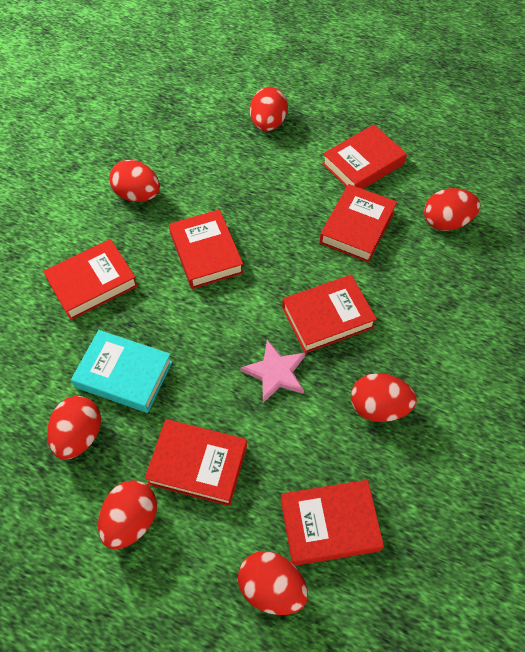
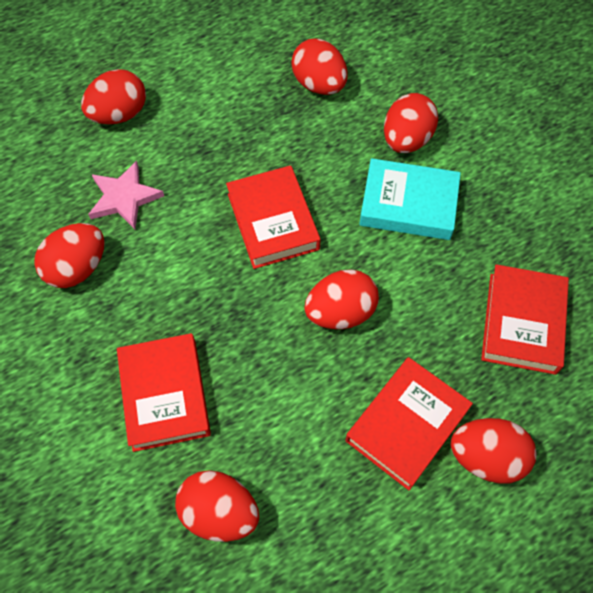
red book: [43,239,138,320] [145,419,247,506] [169,209,244,289] [281,480,384,566] [282,275,377,353] [320,184,397,263] [322,124,407,189] = 7 -> [117,333,211,452] [226,165,321,269] [345,357,473,490] [481,264,569,375] = 4

